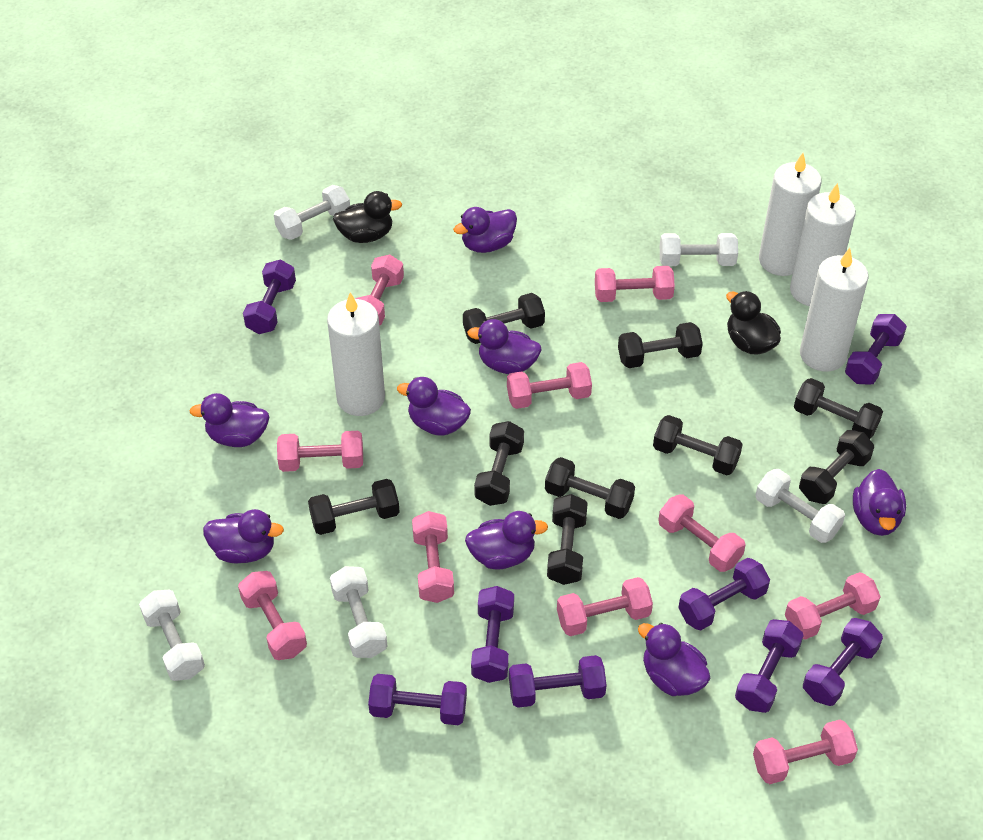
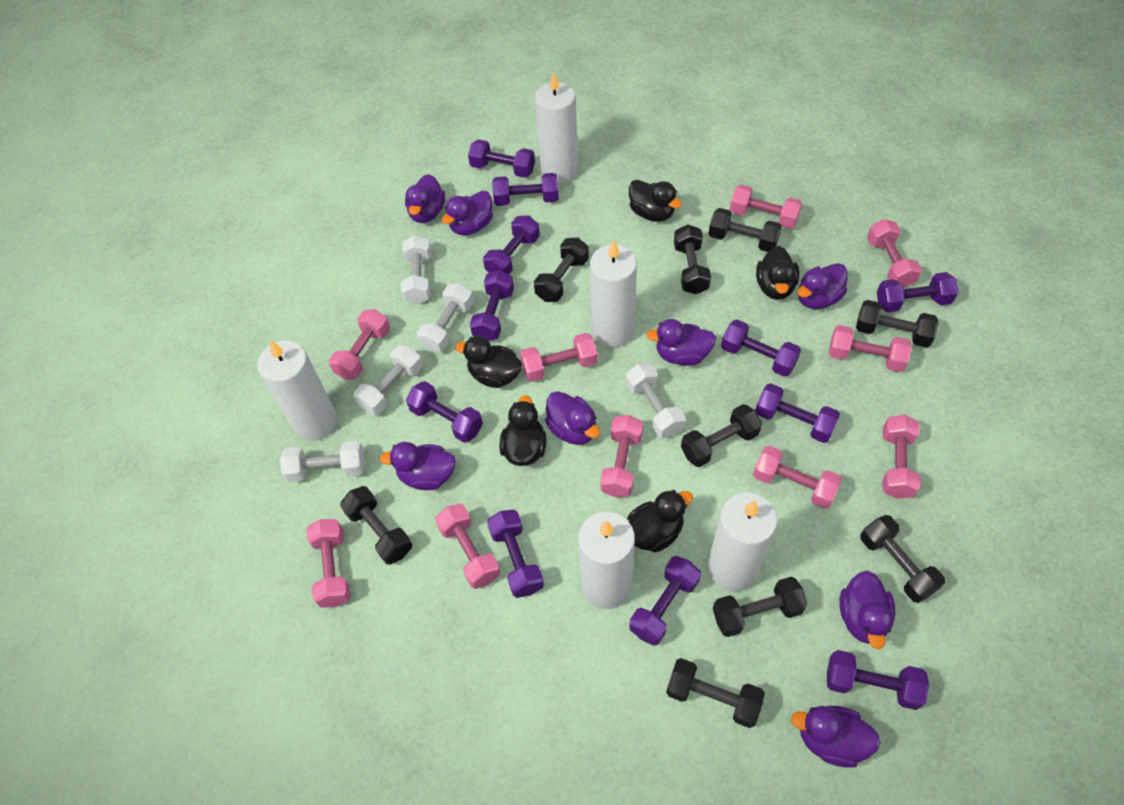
black duck: [333,191,402,243] [726,291,781,355] = 2 -> [455,336,522,388] [499,395,547,466] [627,490,693,553] [629,180,682,222] [756,246,799,300] = 5
purple dumbbell: [243,259,296,334] [368,674,467,725] [471,586,514,683] [509,655,606,708] [678,558,770,630] [735,619,804,713] [803,618,883,706] [845,314,907,385] = 8 -> [406,381,483,443] [468,139,535,178] [470,270,514,341] [483,215,540,274] [487,510,544,598] [492,173,559,206] [630,556,701,646] [721,320,801,377] [755,384,840,443] [827,650,929,710] [877,272,959,313] = 11
white candle: [327,292,385,416] [759,153,821,276] [790,183,856,306] [800,248,869,372] = 4 -> [257,340,337,441] [534,71,578,184] [578,512,635,609] [590,240,637,347] [707,493,778,591] = 5

